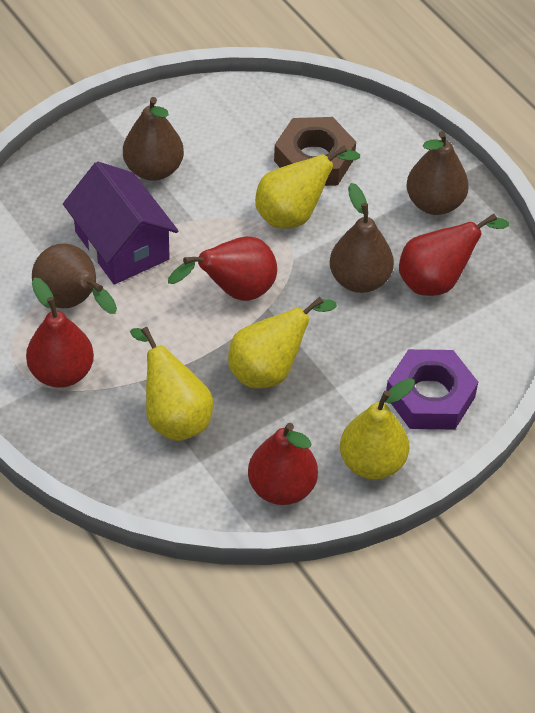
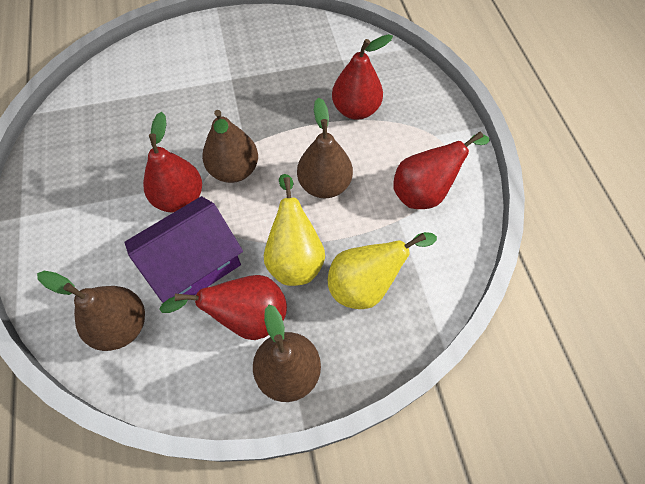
brown nut: [274,117,356,186] = 1 -> none = 0
purple nut: [386,349,478,430] = 1 -> none = 0
yellow pear: [130,327,213,441] [228,297,337,389] [255,146,360,229] [340,378,415,480] = 4 -> [264,174,325,286] [328,232,437,309] = 2

